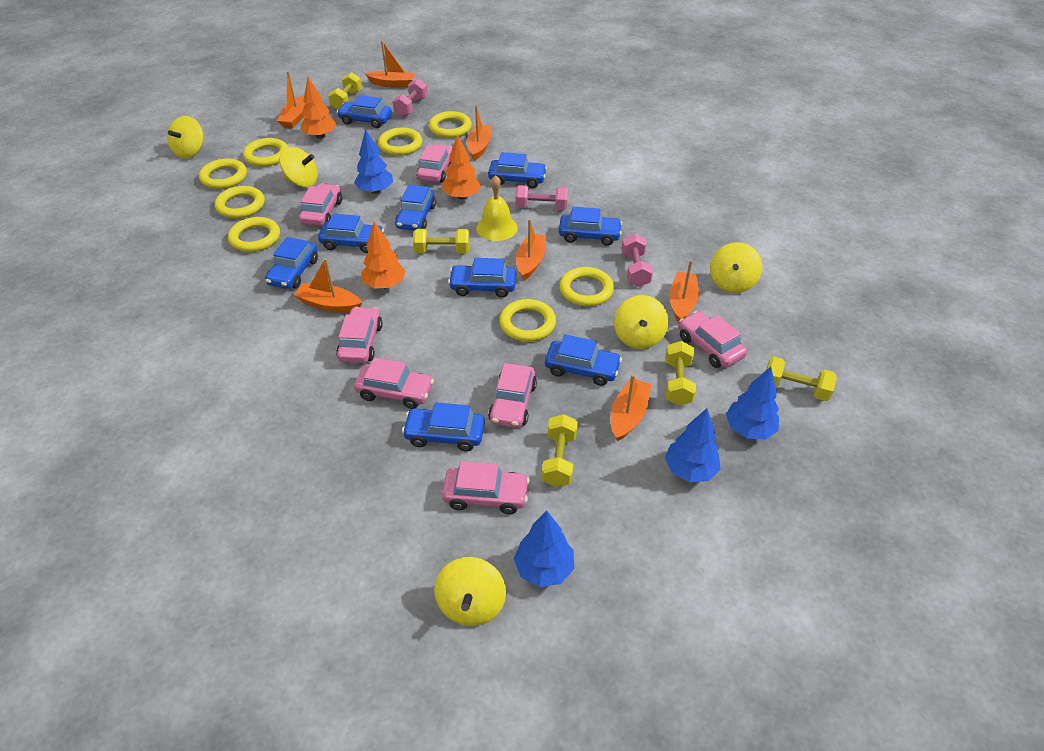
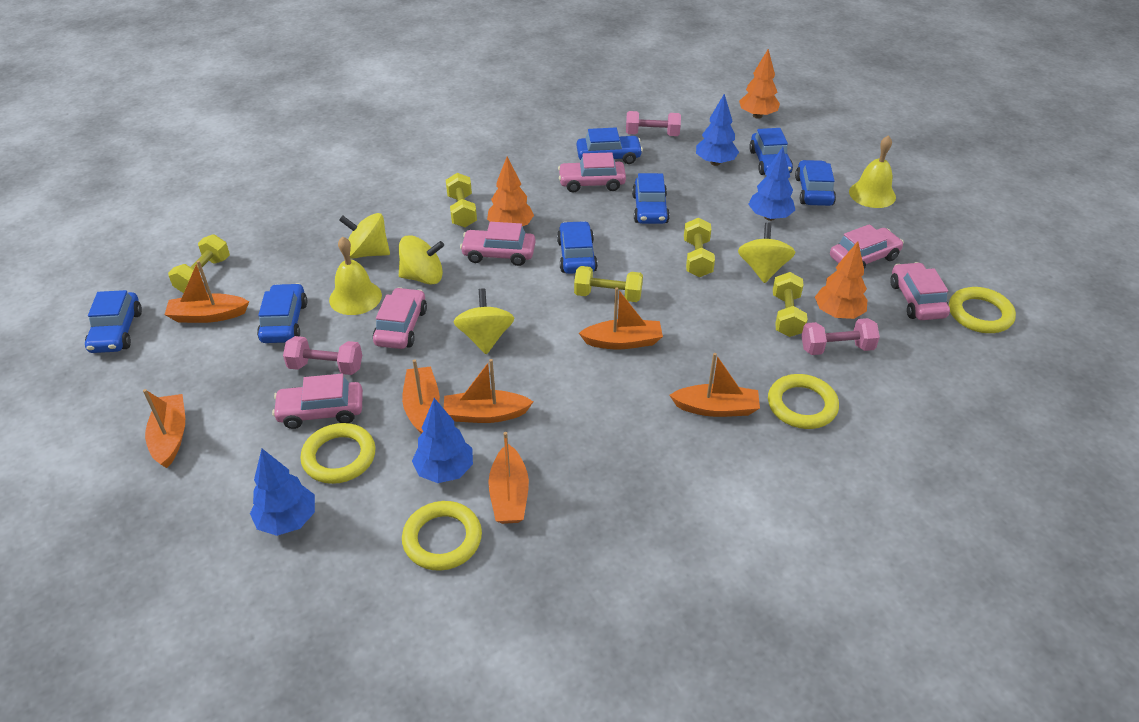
blue car: [265,237,318,289] [318,214,384,253] [337,95,392,128] [395,185,436,231] [402,402,485,452] [448,258,516,298] [488,152,547,188] [545,334,622,386] [559,207,622,246] = 9 -> [85,290,142,353] [257,283,307,343] [557,221,598,274] [577,127,643,164] [632,173,670,224] [749,128,793,175] [795,160,836,206] = 7
pink car: [299,184,342,226] [336,307,383,363] [354,358,434,409] [416,144,453,183] [442,461,530,514] [488,363,537,428] [679,311,747,368] = 7 -> [272,374,363,429] [373,287,427,349] [460,222,536,266] [558,152,626,192] [830,224,904,269] [890,262,950,320] = 6
yellow bell: [476,175,518,241] = 1 -> [329,236,382,315] [849,135,896,208] = 2
yellow ring: [199,158,247,189] [215,186,265,219] [228,217,280,252] [243,138,288,167] [378,128,423,156] [429,111,472,138] [499,299,556,342] [559,267,614,306] = 8 -> [300,423,376,484] [402,501,482,571] [768,374,839,429] [949,287,1016,333] = 4
yellow spinning top: [167,116,203,158] [279,147,318,187] [434,557,506,626] [614,295,668,349] [710,242,762,293] = 5 -> [339,213,390,259] [399,235,444,285] [454,288,514,354] [738,222,795,283] = 4

